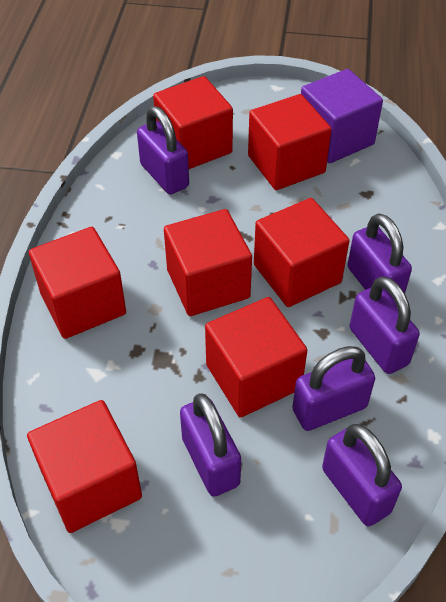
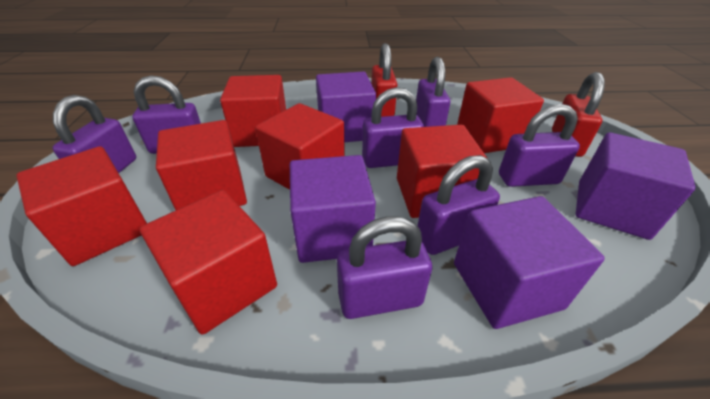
purple cube: [301,69,383,163] = 1 -> [290,155,376,263] [316,71,376,142] [454,196,605,329] [575,132,696,240] = 4
purple padlock: [137,106,189,195] [180,393,241,497] [292,346,375,431] [322,424,402,526] [347,213,412,300] [350,276,420,374] = 6 -> [53,95,136,173] [132,75,201,154] [337,216,432,319] [362,87,424,168] [416,57,450,127] [417,155,500,255] [499,104,580,187] = 7
red padlock: none = 0 -> [371,43,397,117] [552,72,605,157] = 2

